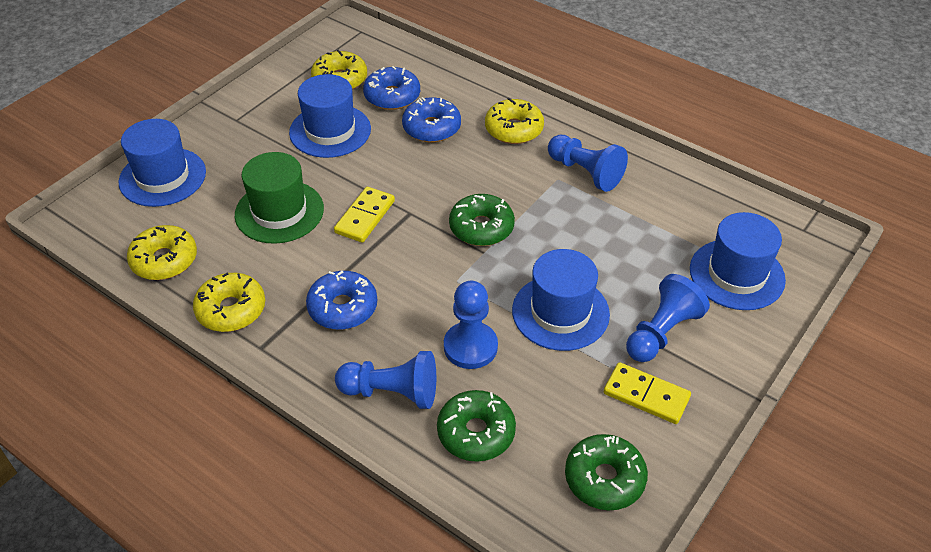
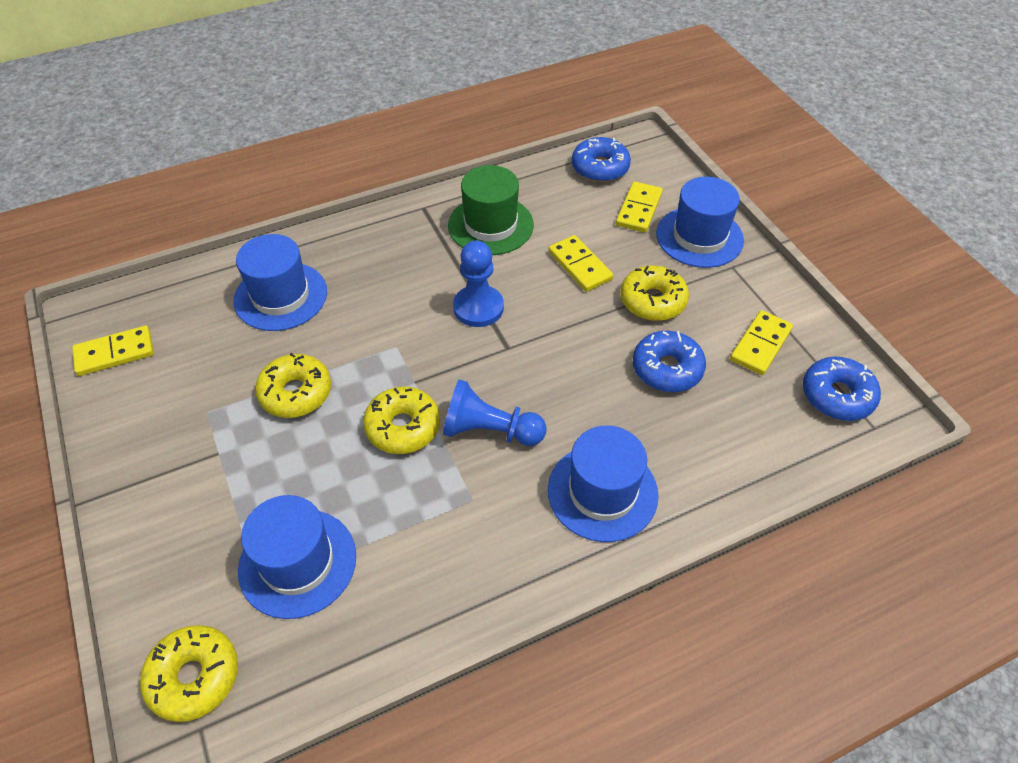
blue pawn: [335,351,436,409] [444,281,498,369] [548,135,628,192] [626,274,710,362] = 4 -> [443,379,547,446] [453,241,504,327] = 2
green donut: [437,390,516,462] [449,194,515,246] [565,434,648,510] = 3 -> none = 0
yellow domino: [334,187,395,243] [604,362,691,424] = 2 -> [72,326,154,376] [548,235,613,292] [616,181,663,233] [730,310,793,375] = 4

